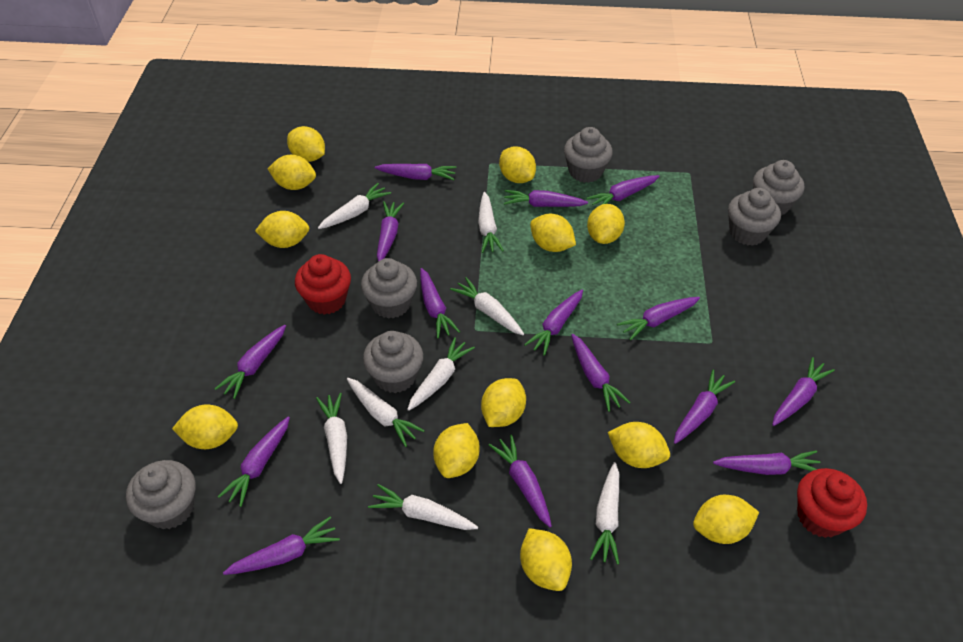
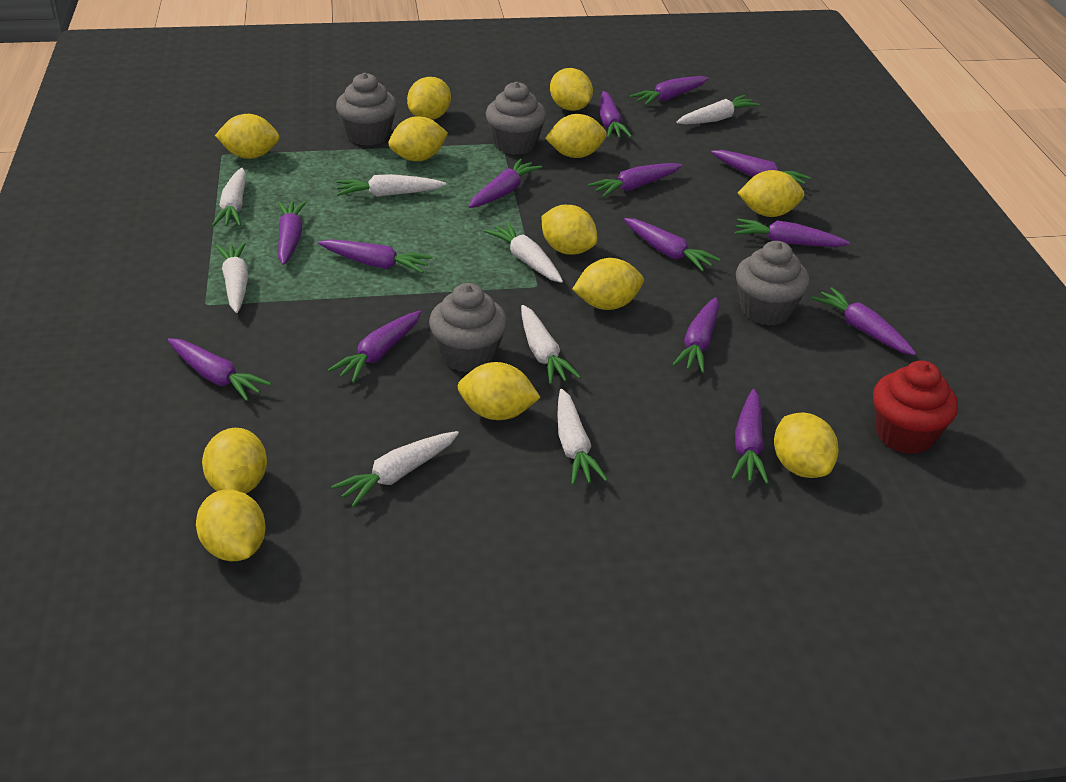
grey cupcake: [126,460,196,529] [361,258,417,319] [363,331,423,393] [564,127,613,183] [728,188,781,246] [753,160,804,216] = 6 -> [336,73,397,146] [429,283,507,372] [486,82,546,155] [736,241,810,326] = 4
purple carrot: [215,325,286,399] [218,416,290,507] [223,517,340,575] [375,164,456,180] [377,201,404,262] [420,268,460,338] [489,435,552,528] [504,190,588,207] [524,290,583,356] [571,334,631,412] [587,175,660,205] [617,297,700,340] [674,370,735,444] [713,450,820,475] [772,357,835,426] = 15 -> [167,338,271,401] [278,201,306,265] [318,239,433,273] [328,311,421,383] [469,159,542,208] [588,163,682,198] [600,91,632,138] [624,218,721,272] [630,76,709,106] [672,297,719,373] [711,150,811,184] [732,389,769,484] [734,219,850,247] [811,287,916,356] = 14
red cupcake: [295,254,351,315] [797,468,867,538] = 2 -> [873,360,958,454] = 1

